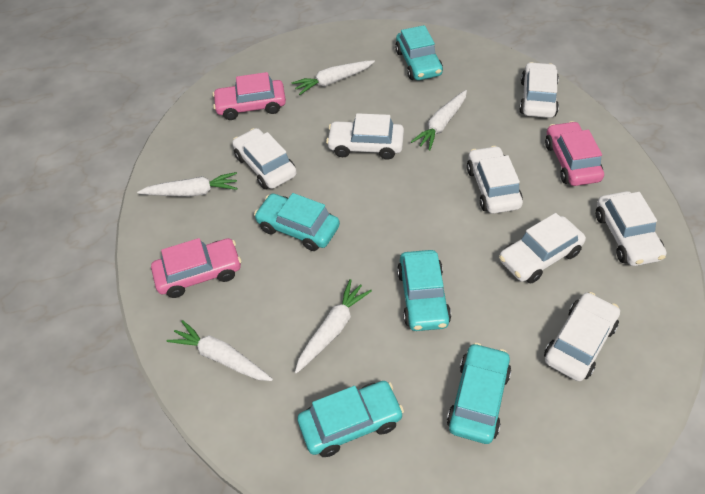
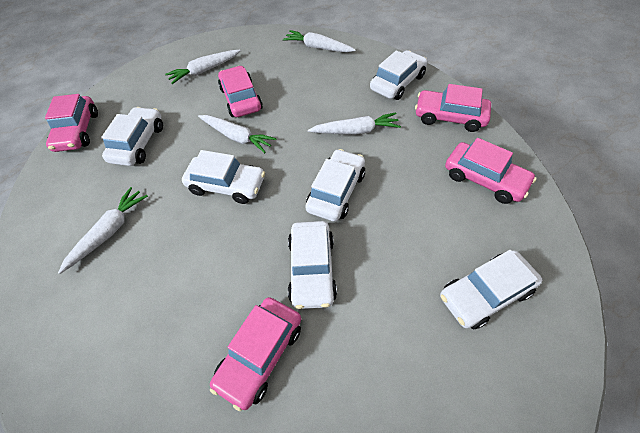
pink car: [151,238,241,298] [213,72,286,120] [545,121,604,186] = 3 -> [45,94,98,152] [210,297,301,411] [218,66,263,117] [415,84,491,132] [445,138,537,204] = 5
turquoise car: [254,193,340,251] [297,381,404,457] [395,25,443,80] [397,250,451,331] [447,343,511,444] = 5 -> none = 0
white car: [232,128,297,189] [326,113,404,160] [467,146,523,214] [499,213,586,284] [519,62,559,118] [544,292,620,381] [596,191,666,266] = 7 -> [101,107,163,166] [182,150,265,204] [288,221,337,309] [305,149,365,222] [370,50,427,100] [440,250,542,330] = 6

